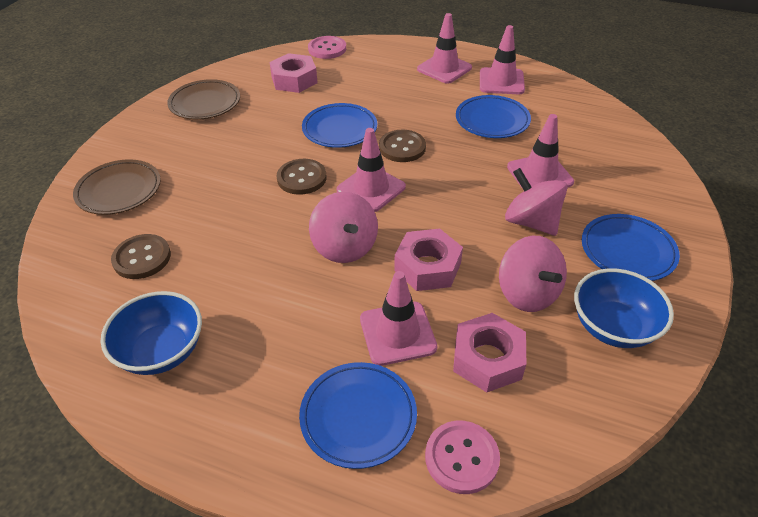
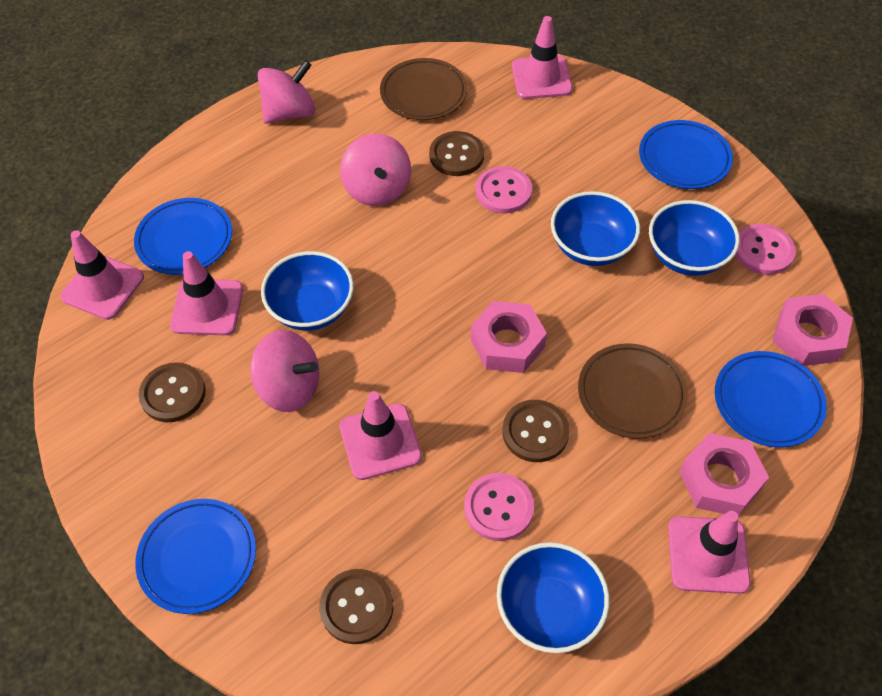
blue bowl: [101,291,202,375] [574,269,674,348] = 2 -> [261,251,354,331] [497,542,609,653] [551,191,640,266] [649,200,740,276] = 4
brown button: [111,234,171,279] [277,159,327,195] [379,130,426,162] = 3 -> [138,362,206,423] [319,569,393,644] [429,131,484,176] [502,400,570,462] = 4
pink button: [308,36,346,59] [425,421,500,494] = 2 -> [464,473,534,541] [476,166,532,213] [735,224,796,275] = 3

